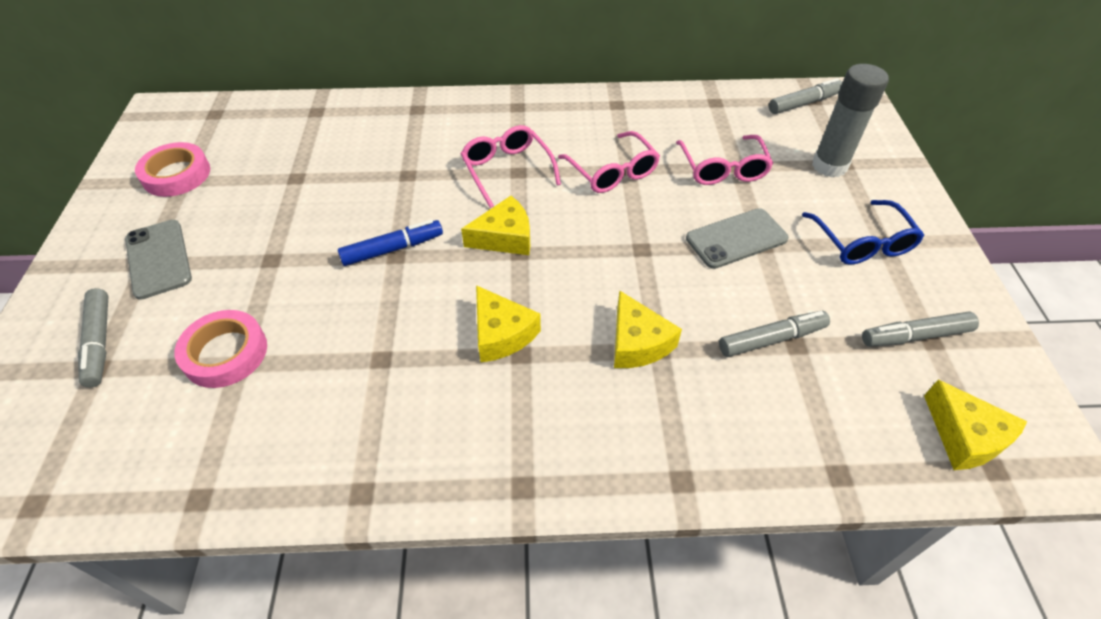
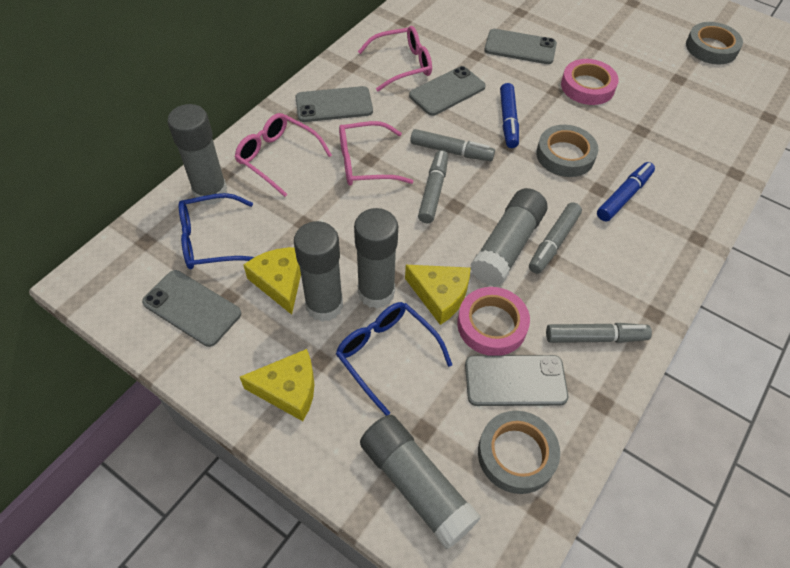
blue glasses: [802,200,924,265] = 1 -> [179,193,254,269] [336,302,452,416] = 2
blue marker: [338,220,443,266] = 1 -> [500,83,519,148] [597,162,655,222] = 2
grey glue stick: [812,64,889,177] = 1 -> [167,104,227,205] [294,221,343,322] [354,208,398,309] [360,415,481,550] [470,188,547,287] = 5
grey phone: [125,220,192,300] [686,208,789,269] = 2 -> [142,270,241,347] [295,86,373,122] [409,66,486,116] [465,355,568,406] [484,29,557,64] = 5
grey tape: none = 0 -> [478,411,560,494] [536,125,598,177] [686,22,743,64] = 3
yellow cheese: [461,196,530,255] [476,285,541,362] [614,291,682,368] [924,379,1027,470] = 4 -> [240,349,314,421] [243,247,301,315] [405,265,470,325] = 3

